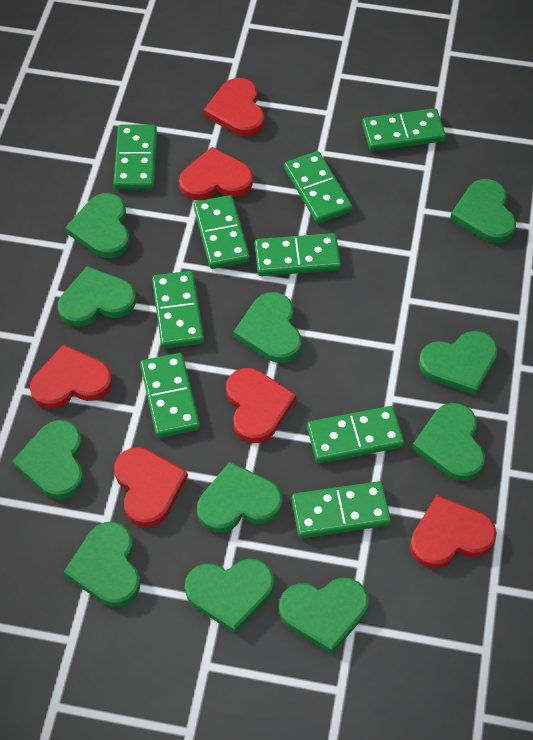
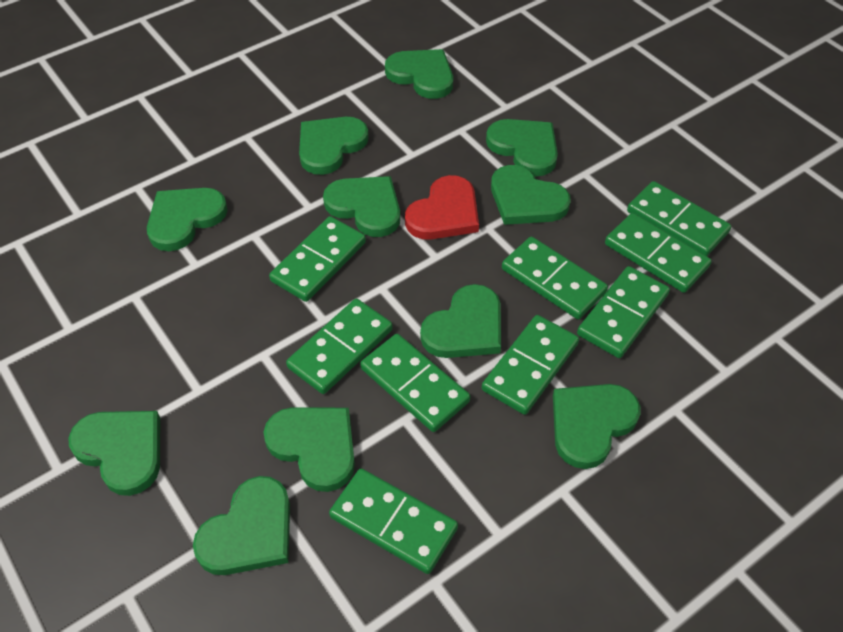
red heart: [30,344,112,409] [114,447,188,527] [179,147,253,200] [204,78,264,136] [226,368,296,443] [410,495,497,568] = 6 -> [405,175,479,240] = 1

